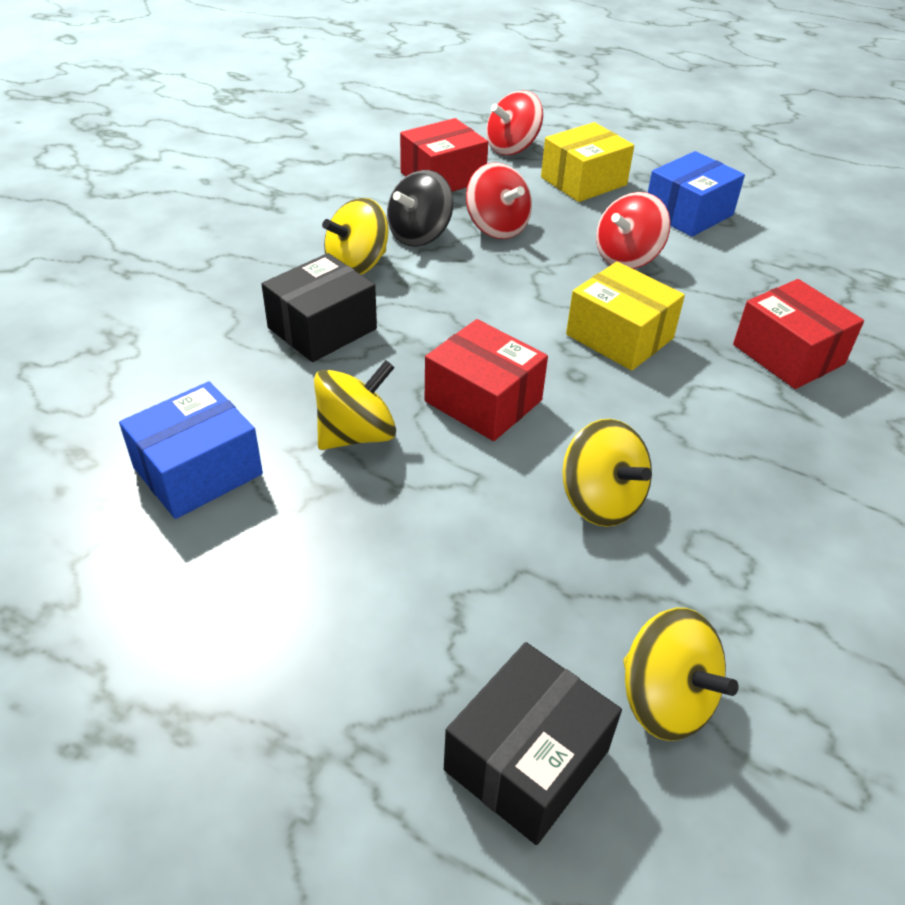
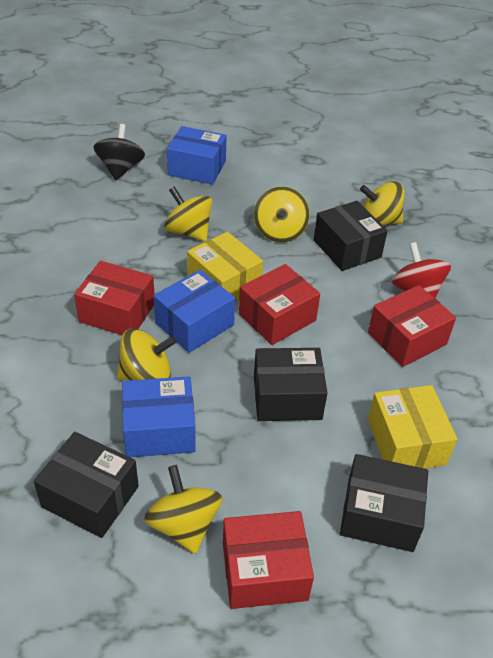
black box: [261,253,377,362] [444,642,622,845] = 2 -> [34,432,139,538] [254,348,328,421] [314,201,388,271] [340,454,428,552] = 4
blue box: [119,381,263,519] [648,151,745,237] = 2 -> [122,376,196,457] [153,270,235,353] [167,126,227,185] = 3
red box: [400,118,488,192] [425,319,548,441] [733,279,864,389] = 3 -> [74,261,154,335] [223,511,314,609] [239,264,320,345] [368,285,456,367] = 4
red spinning top: [466,162,532,239] [486,91,543,155] [596,192,670,269] = 3 -> [391,242,451,298] = 1
yellow spinning top: [314,360,396,450] [322,198,389,275] [562,419,652,527] [623,608,739,741] = 4 -> [117,329,176,381] [144,465,223,554] [164,186,212,241] [254,186,310,243] [360,181,404,226] = 5

